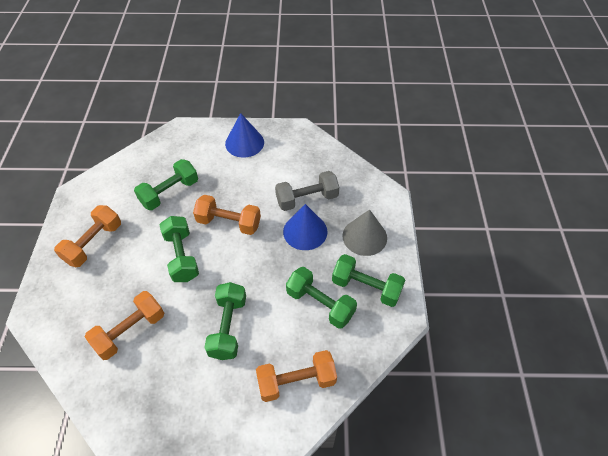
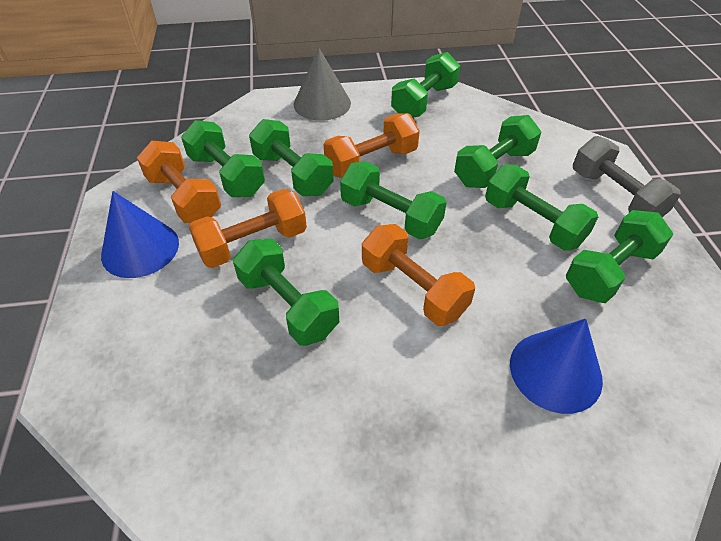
green dumbbell: [134,159,198,210] [159,216,199,282] [204,282,246,360] [286,267,357,329] [332,254,405,307] = 5 -> [181,120,265,197] [233,239,339,346] [249,119,334,196] [340,161,447,239] [391,52,460,118] [454,115,541,188] [485,164,598,251] [566,210,673,303] = 8

